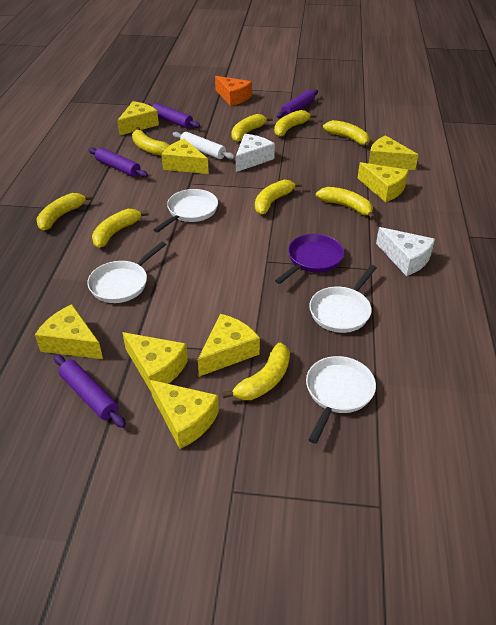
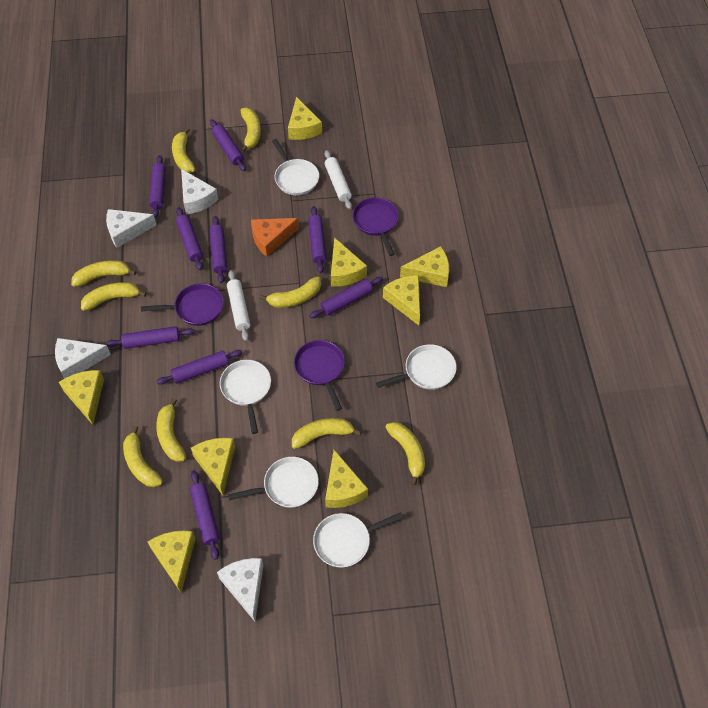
purple pan: [275,234,344,284] = 1 -> [141,283,223,326] [294,340,345,411] [352,197,399,256] = 3
purple rolling pin: [53,354,126,428] [88,147,148,177] [147,103,200,128] [277,89,318,118] = 4 -> [106,326,195,349] [149,155,166,218] [156,350,242,385] [176,207,203,270] [190,470,220,560] [209,216,227,283] [210,119,246,171] [308,206,326,273] [310,277,383,318] = 9
white cheese: [236,134,275,172] [376,227,435,276] = 2 -> [55,338,111,379] [106,209,157,248] [181,169,218,215] [217,558,264,621] = 4
white pan: [87,242,166,303] [153,189,218,233] [306,356,376,444] [309,265,377,333] = 4 -> [220,360,271,434] [228,457,319,508] [272,139,319,195] [313,512,403,567] [376,344,457,390] = 5
white rolling pin: [173,132,235,159] = 1 -> [227,270,250,341] [325,150,352,209] = 2

